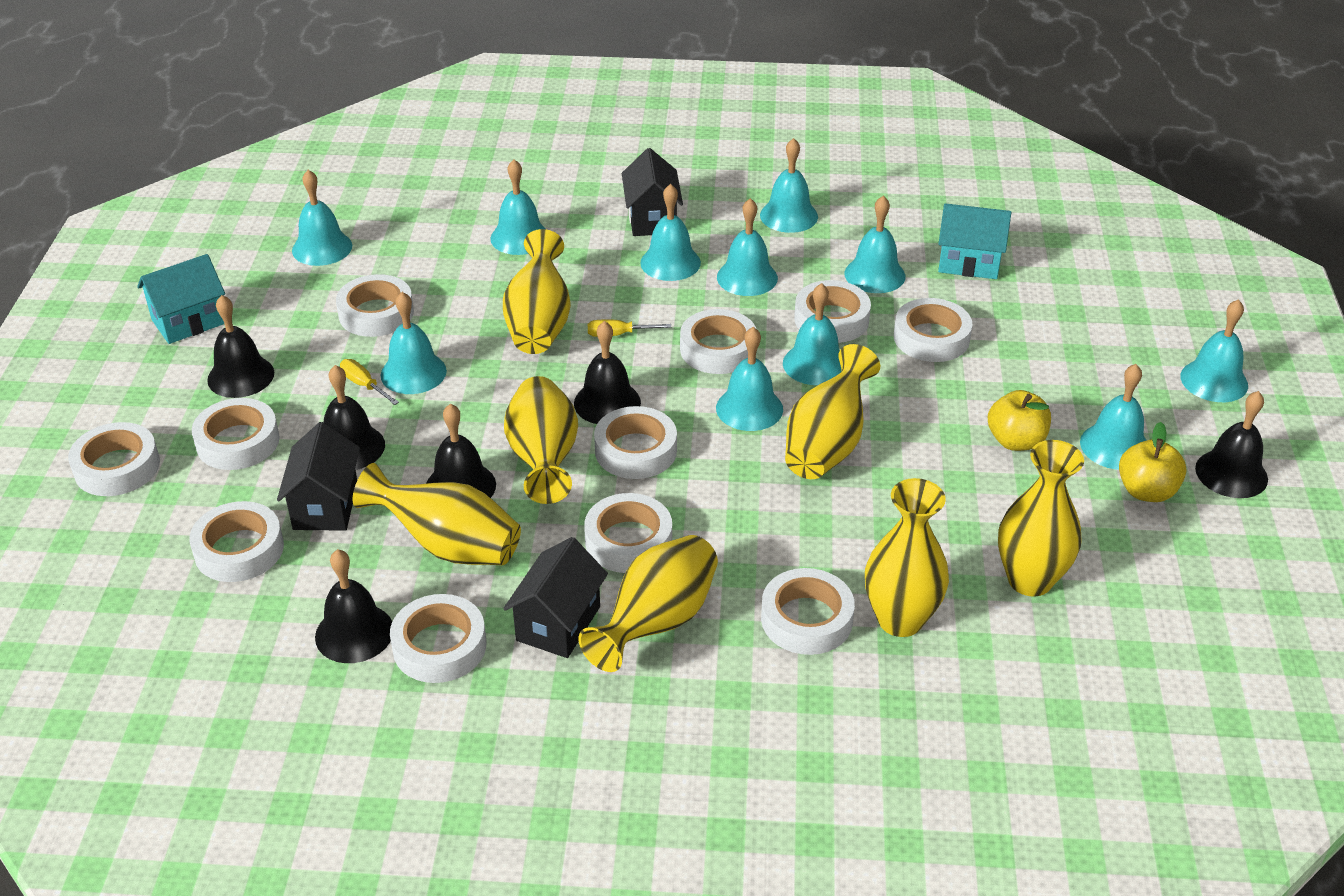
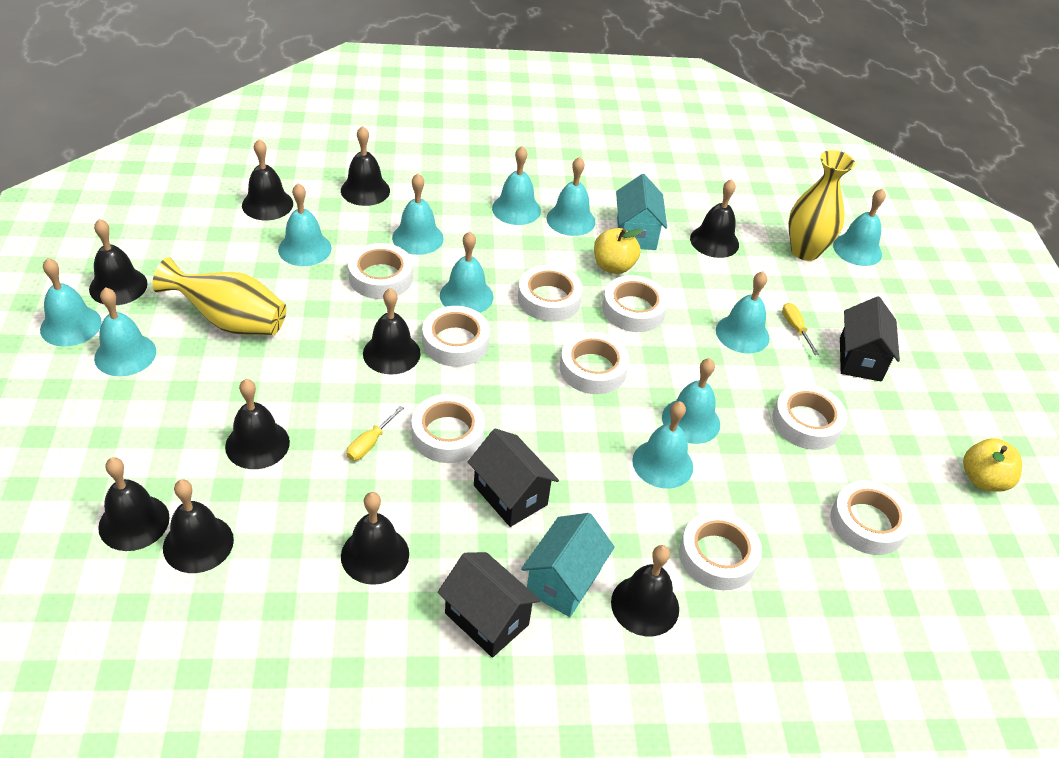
black bell: [207,295,274,398] [315,549,392,663] [324,365,385,470] [426,404,496,498] [574,321,641,424] [1195,391,1268,498] = 6 -> [89,219,148,305] [98,457,170,551] [163,480,234,573] [225,379,290,469] [242,139,293,220] [341,126,390,206] [341,492,409,585] [363,288,421,375] [611,545,679,636] [690,179,739,258] = 10
white tape: [68,422,160,496] [189,501,284,582] [192,398,280,470] [336,274,414,337] [390,594,486,683] [584,493,672,573] [594,406,677,479] [680,309,756,374] [761,568,855,655] [794,280,871,343] [894,298,972,362] = 11 -> [348,243,413,299] [411,394,485,463] [422,306,490,367] [518,265,583,322] [560,332,629,394] [602,275,668,332] [679,511,762,590] [772,384,847,450] [831,480,913,555] = 9
yellow vase: [353,463,521,565] [503,229,571,354] [504,376,578,504] [578,535,718,672] [785,344,880,479] [865,478,949,637] [998,440,1084,597] = 7 -> [152,257,286,335] [788,150,855,261] = 2

